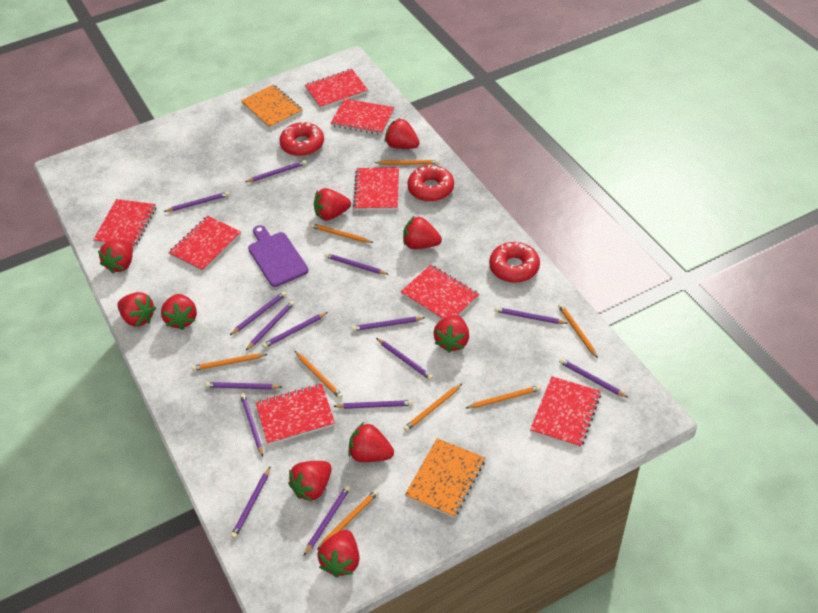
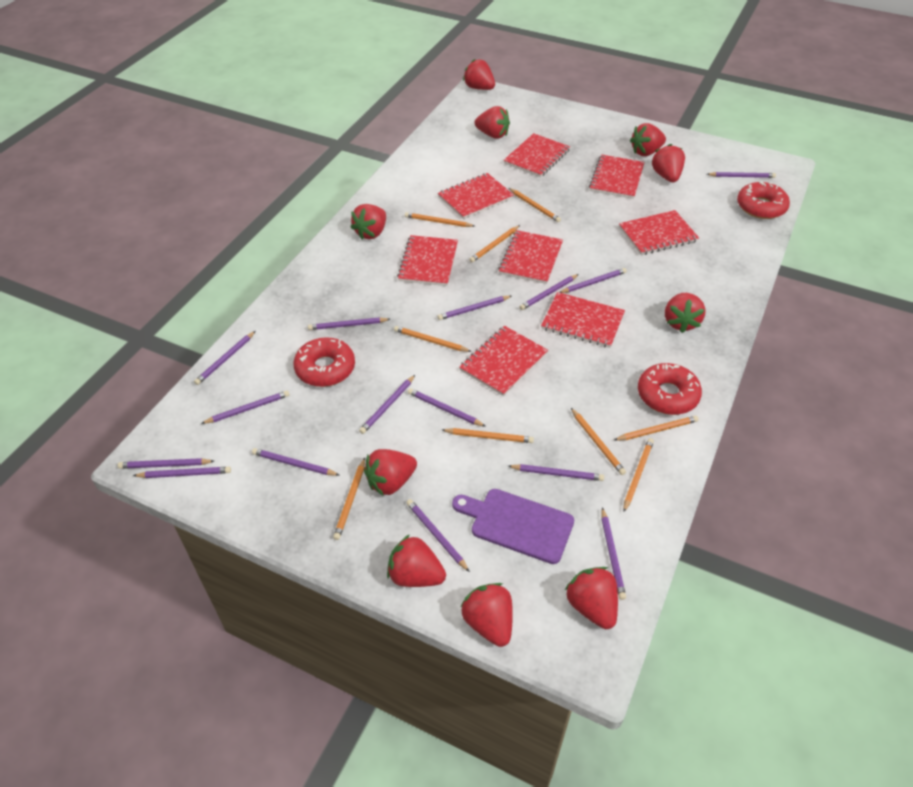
orange notebook: [241,85,303,129] [405,438,485,518] = 2 -> none = 0
orange pencil: [192,353,268,371] [295,351,343,399] [311,223,374,243] [317,490,379,550] [374,160,439,165] [404,383,463,431] [466,385,541,408] [558,304,598,358] = 8 -> [333,458,365,540] [394,326,472,352] [405,212,474,227] [442,428,534,443] [469,225,520,263] [509,188,561,222] [571,408,626,475] [614,416,698,441] [623,438,654,512] = 9

